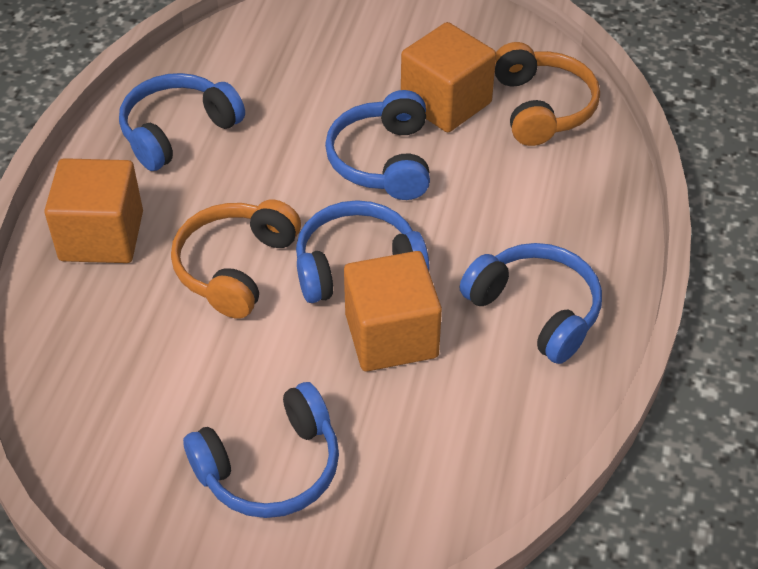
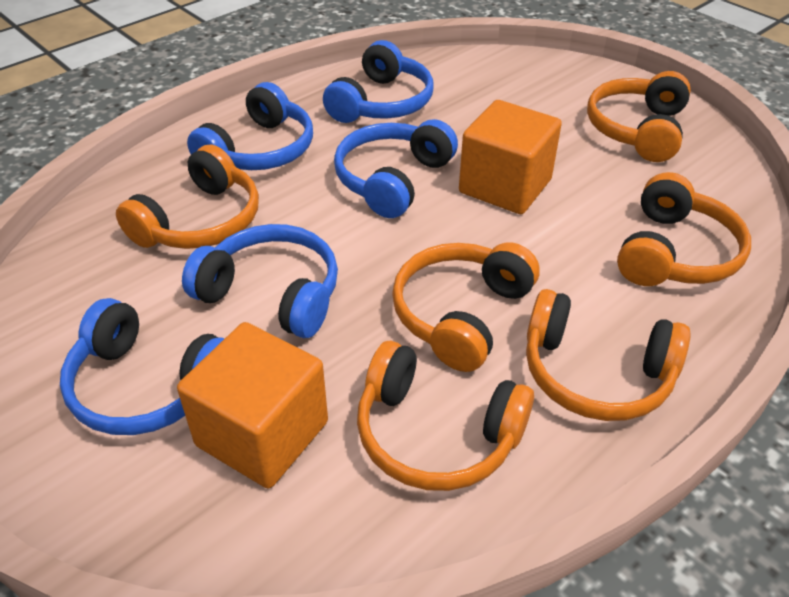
orange cube: [44,158,143,263] [344,251,442,371] [401,22,496,132] = 3 -> [177,322,328,488] [459,100,562,214] = 2
orange headphones: [171,199,301,319] [495,42,600,146] = 2 -> [116,145,259,249] [357,341,534,491] [392,242,540,372] [526,289,691,421] [587,71,691,162] [617,172,751,286] = 6

